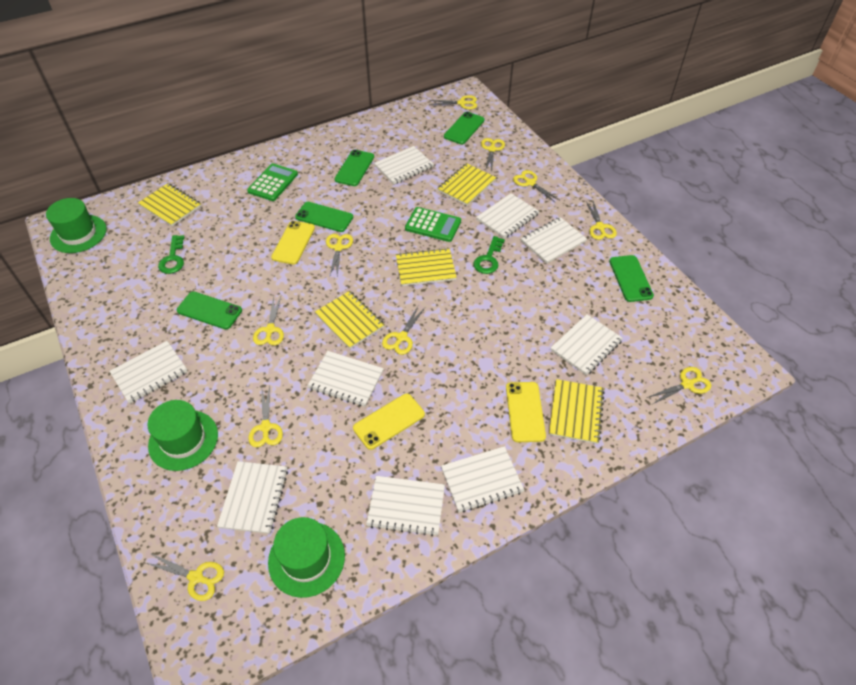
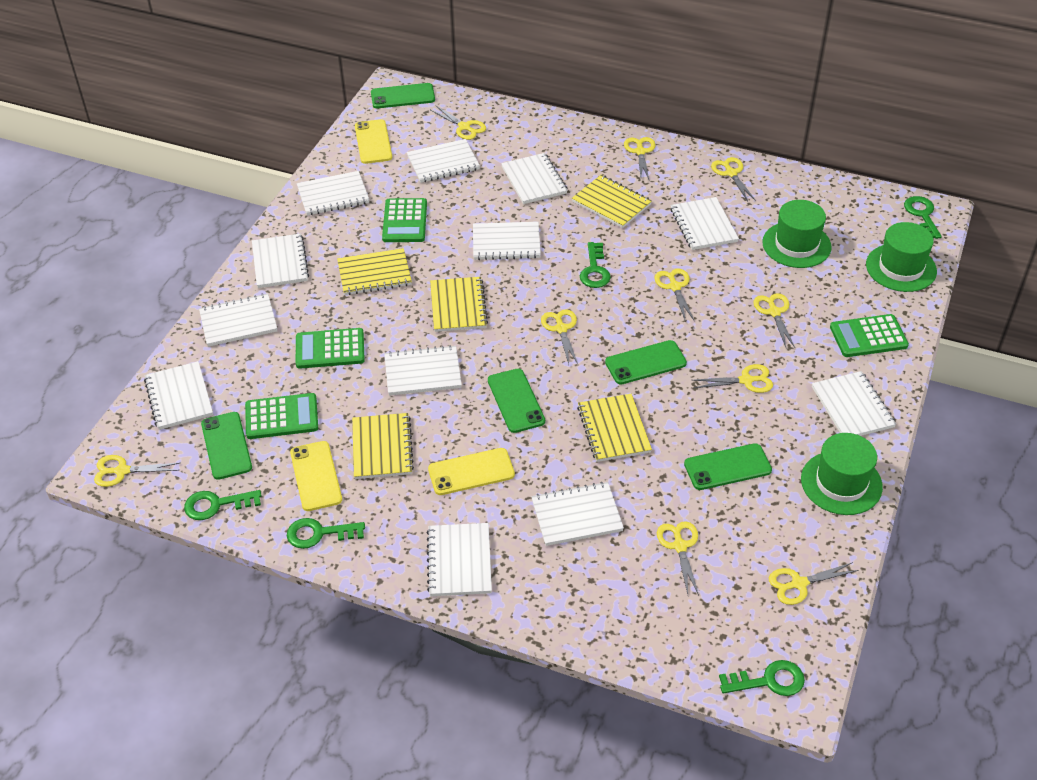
green calculator: [247,163,298,201] [405,207,461,242] = 2 -> [245,393,318,439] [296,328,365,369] [382,198,427,242] [830,314,909,357] = 4
green key: [158,235,185,274] [473,236,505,274] = 2 -> [184,490,262,520] [287,518,365,549] [580,242,611,288] [719,660,805,696] [904,196,942,239] = 5
white notebook: [109,341,188,404] [217,461,288,534] [307,351,384,407] [366,476,445,536] [374,146,434,184] [441,446,524,513] [476,193,540,239] [521,217,587,264] [551,314,623,375] = 9 -> [144,361,213,430] [199,293,277,347] [252,233,309,288] [297,171,369,216] [384,345,462,396] [407,139,480,183] [426,523,492,596] [473,222,541,260] [501,153,568,204] [532,482,624,546] [671,197,739,250] [812,371,896,436] = 12

